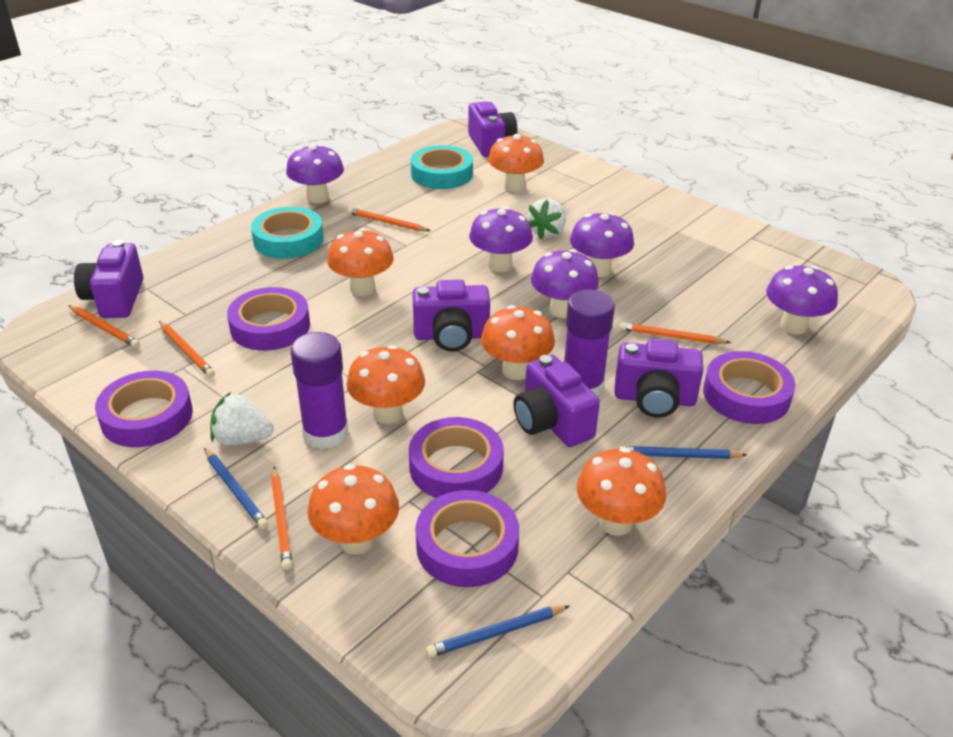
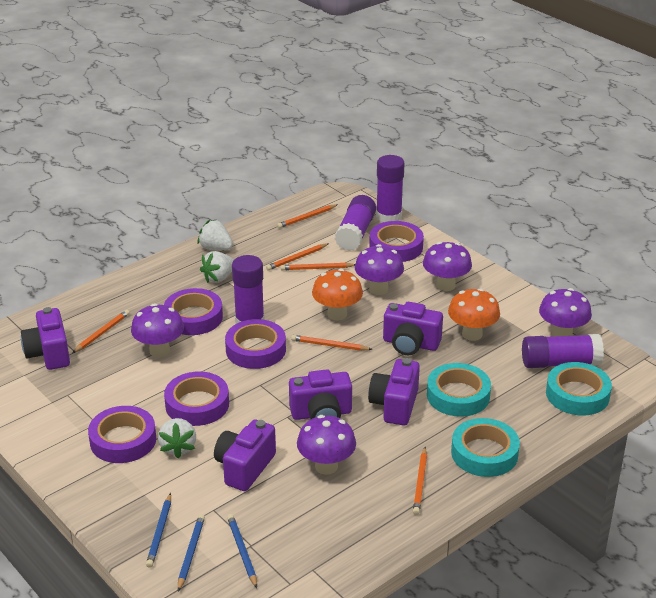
orange mushroom: [308,464,399,555] [327,228,394,296] [347,345,425,424] [481,305,555,380] [488,134,544,192] [577,447,666,536] = 6 -> [312,269,363,321] [448,288,500,341] = 2
orange pencil: [68,305,140,348] [159,321,215,377] [271,467,292,570] [347,207,431,231] [620,322,731,344] = 5 -> [72,310,130,353] [266,243,329,271] [277,204,337,228] [281,263,355,270] [291,335,373,351] [413,447,427,515] = 6
purple glue stick: [290,332,349,449] [564,289,615,397] = 2 -> [232,255,265,324] [335,195,376,251] [376,155,405,222] [522,334,604,368] = 4
turquoise tape: [251,207,324,259] [410,145,473,189] = 2 -> [427,363,491,417] [451,418,520,477] [546,362,612,415] = 3
white strawberry: [210,392,274,445] [528,198,566,239] = 2 -> [158,418,196,458] [197,220,233,250] [200,251,234,283] = 3

